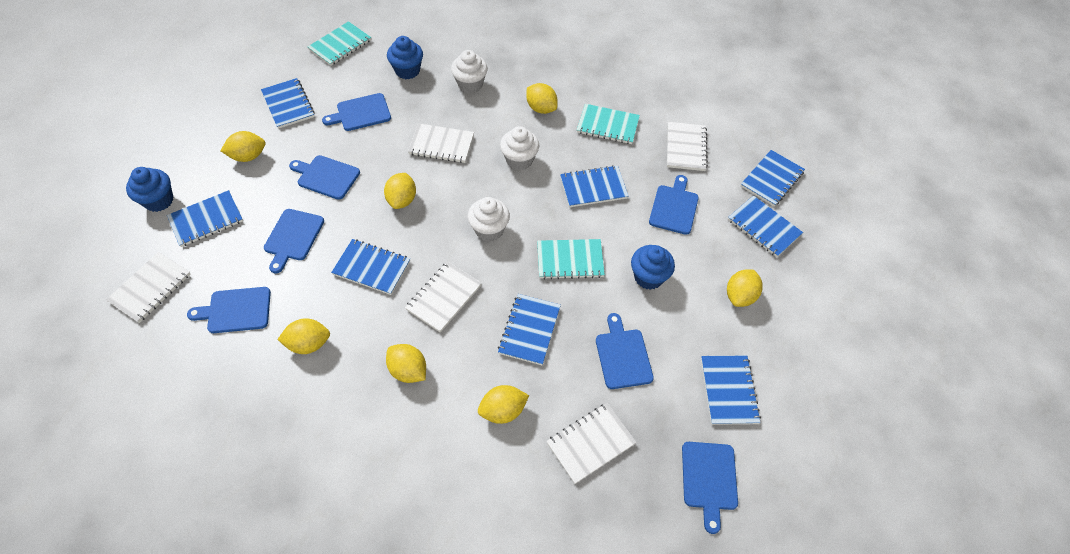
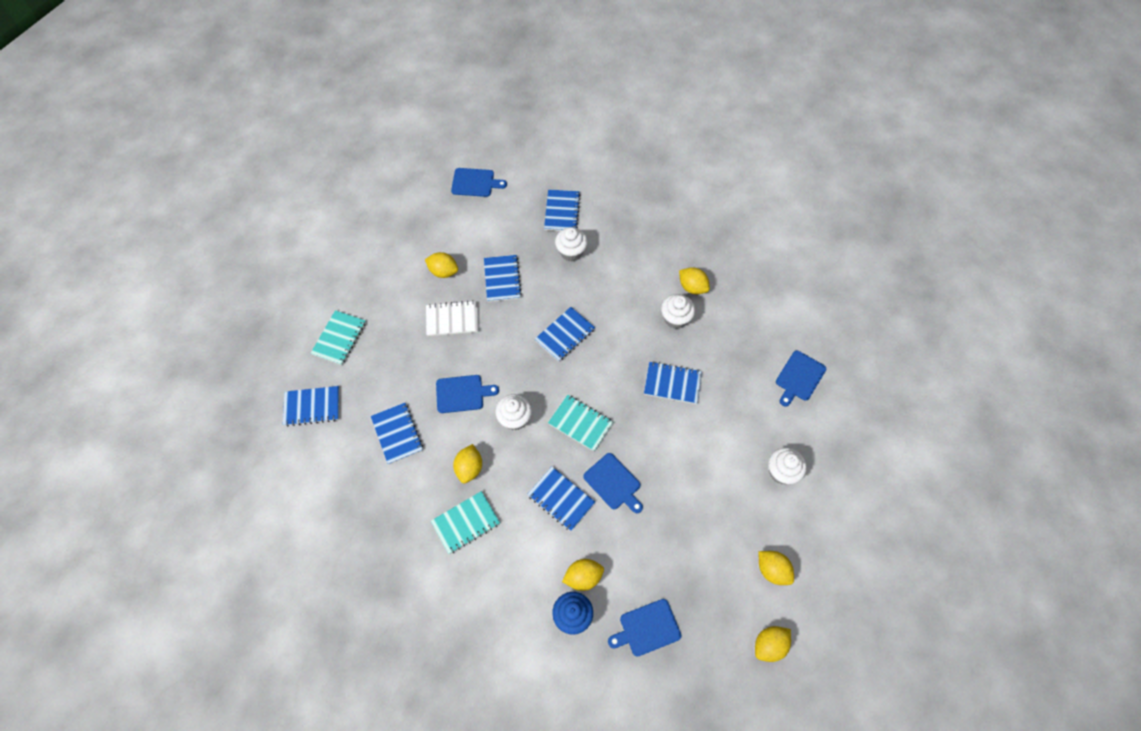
blue cupcake: [126,167,173,212] [387,36,423,79] [631,245,675,290] = 3 -> [552,592,593,635] = 1
blue cutting board: [187,287,271,333] [264,209,324,273] [289,155,360,200] [322,93,391,131] [596,313,654,389] [649,175,699,235] [682,442,738,534] = 7 -> [436,375,499,413] [451,168,507,197] [583,453,643,513] [608,599,681,657] [776,350,826,406] = 5
blue notebook: [167,190,243,247] [261,78,315,129] [331,239,410,295] [498,294,561,365] [560,165,628,207] [701,356,761,425] [728,196,803,257] [741,150,805,206] = 8 -> [283,386,339,426] [371,403,423,464] [484,255,522,302] [527,467,595,531] [535,307,595,361] [544,189,580,231] [644,362,702,404] = 7
white cupcake: [451,50,488,93] [468,197,510,242] [500,126,539,170] = 3 -> [495,394,532,430] [555,227,588,262] [661,294,695,329] [768,448,807,484] = 4
white notebook: [106,252,191,323] [405,261,482,332] [408,123,474,163] [546,403,636,484] [667,122,708,171] = 5 -> [426,300,479,336] = 1
yellow lemon: [221,131,265,162] [277,318,330,354] [384,173,416,209] [386,344,426,383] [478,385,529,424] [526,83,558,114] [727,270,763,307] = 7 -> [425,252,458,278] [453,444,482,483] [562,559,604,591] [679,267,710,294] [755,626,791,662] [759,551,794,585] = 6

